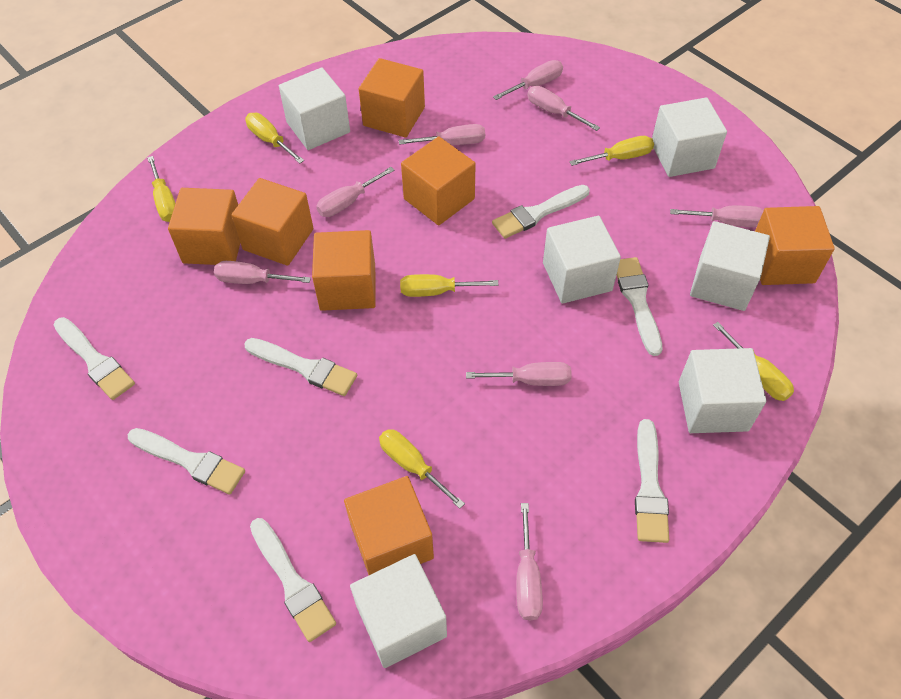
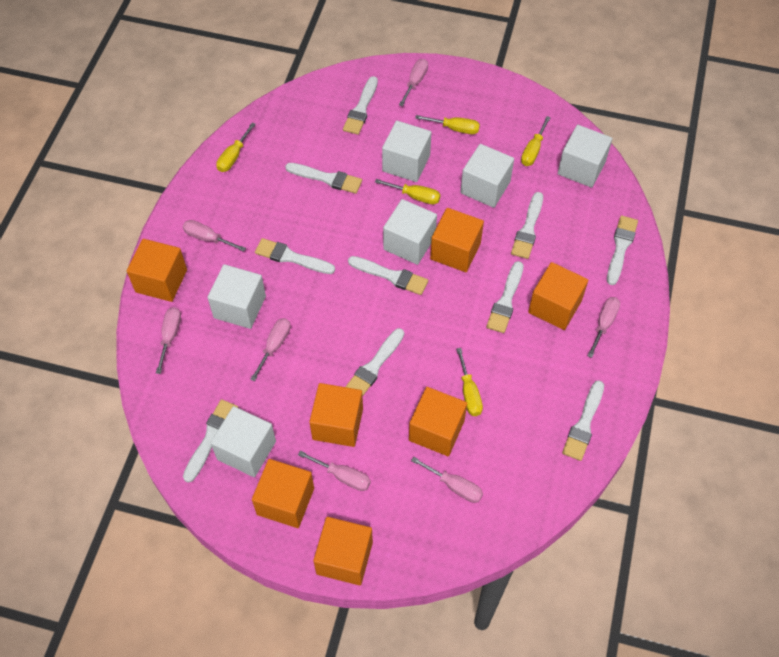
pink screwdriver: [214,261,311,284] [316,167,395,217] [398,124,485,145] [466,362,572,386] [493,60,563,100] [517,503,543,620] [527,86,600,131] [670,206,763,227] = 8 -> [156,307,181,374] [183,220,246,252] [250,318,291,381] [298,451,371,491] [399,59,428,106] [411,457,483,503] [587,297,620,358] = 7
white brush: [53,317,135,400] [128,428,245,495] [244,338,357,396] [250,518,336,642] [492,185,590,239] [617,257,662,356] [635,419,669,543] = 7 -> [183,399,239,483] [255,238,335,274] [285,163,362,194] [343,76,378,135] [345,328,404,397] [348,256,428,295] [486,261,523,333] [511,192,543,259] [562,380,604,461] [607,216,638,285] = 10
yellow screwdriver: [147,156,175,222] [245,113,304,164] [379,429,465,509] [400,274,498,297] [569,136,654,166] [713,322,794,401] = 6 -> [216,122,256,172] [375,179,441,204] [415,115,480,134] [456,348,483,416] [521,116,551,166] = 5

